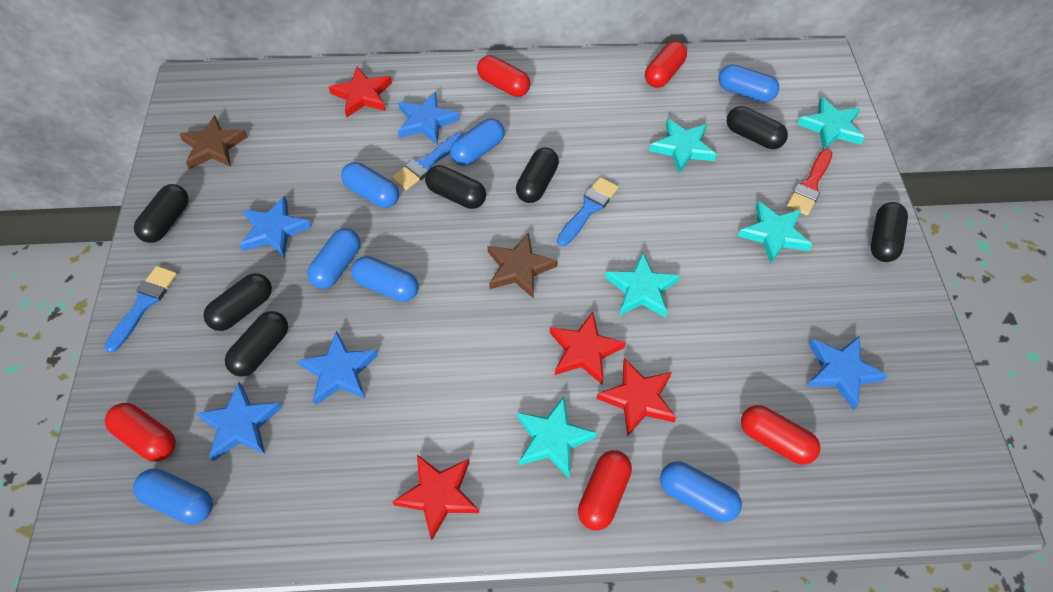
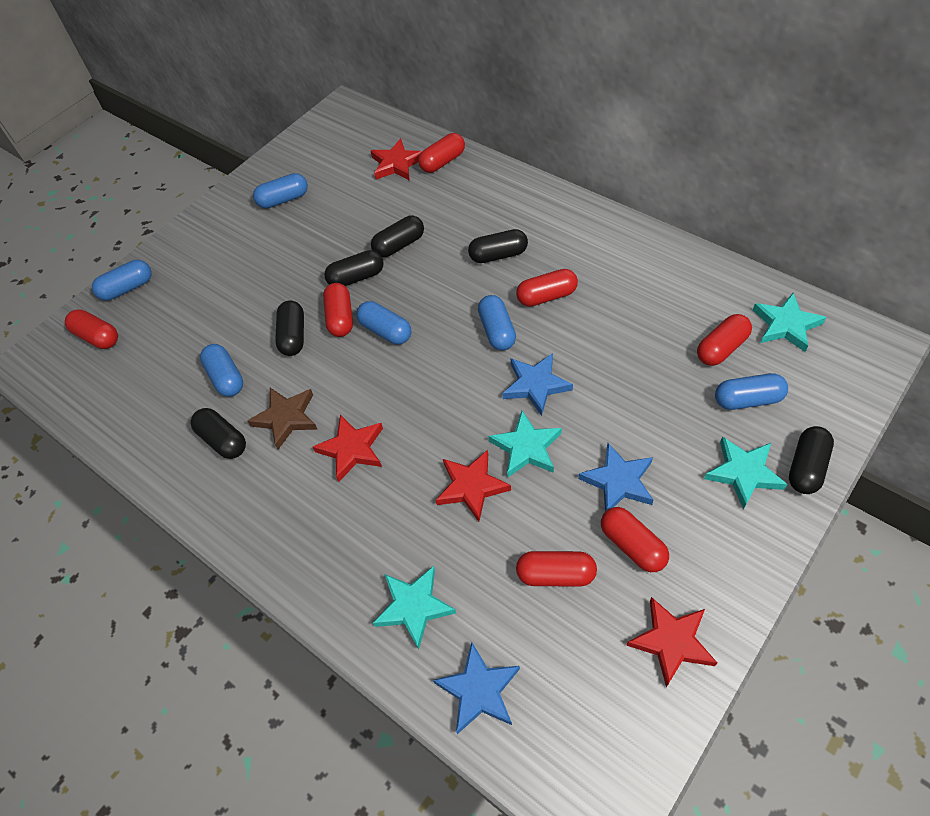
black capsule: [134,184,189,243] [203,273,272,331] [225,311,288,377] [425,165,486,209] [516,148,559,203] [727,106,788,149] [871,202,908,262] = 7 -> [191,408,246,459] [275,300,304,356] [324,250,384,286] [371,215,424,257] [468,229,528,263] [789,426,834,494] = 6
blue brush: [104,266,177,353] [392,133,464,190] [557,177,619,246] = 3 -> none = 0
blue capsule: [133,468,213,525] [307,228,360,289] [341,162,399,208] [351,256,419,302] [450,118,505,166] [660,461,742,522] [718,64,779,102] = 7 -> [92,260,152,301] [200,344,243,397] [253,173,308,208] [356,301,411,344] [478,295,516,351] [715,373,788,410] = 6
blue star: [196,382,282,461] [240,196,312,258] [298,330,378,405] [398,91,460,145] [806,336,888,410] = 5 -> [433,642,520,734] [502,353,573,416] [578,443,653,512] = 3
brown star: [179,115,248,169] [487,233,558,299] = 2 -> [247,388,318,450] = 1
red brush: [787,149,832,215] = 1 -> none = 0
red capsule: [105,403,176,462] [477,55,531,97] [578,450,632,530] [645,41,687,88] [741,405,820,465] = 5 -> [65,309,118,349] [323,283,353,337] [418,133,465,173] [516,269,578,307] [516,551,597,587] [601,507,669,572] [697,314,752,366] = 7
turquoise star: [517,397,597,478] [605,252,680,318] [649,118,717,174] [738,201,812,264] [797,97,864,149] = 5 -> [373,566,456,649] [489,411,562,478] [704,437,788,510] [753,293,827,352] = 4

